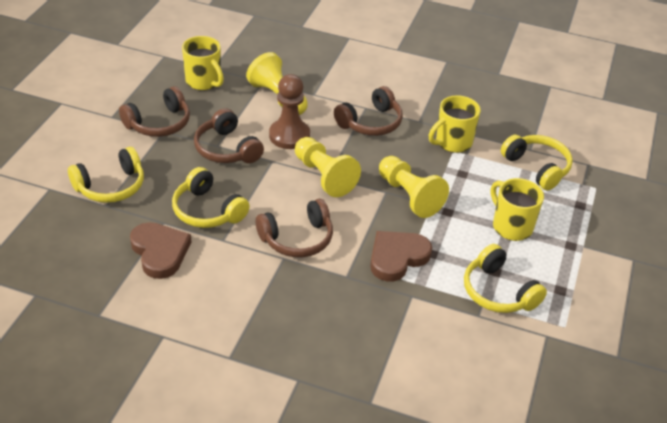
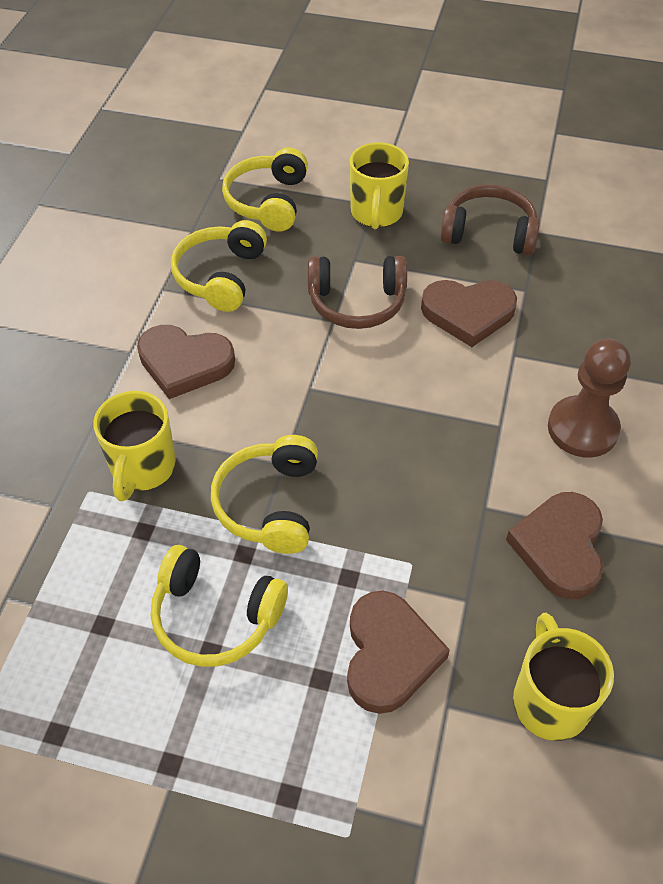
brown headphones: [119,86,190,137] [194,108,264,163] [256,199,333,257] [334,86,403,136] = 4 -> [308,256,407,329] [440,185,540,255] = 2
brown heart: [130,222,191,279] [370,231,432,282] = 2 -> [137,325,235,399] [347,591,450,714] [421,280,517,347] [506,492,603,599] = 4
yellow pawn: [246,52,308,115] [295,137,361,197] [379,156,449,218] = 3 -> none = 0

